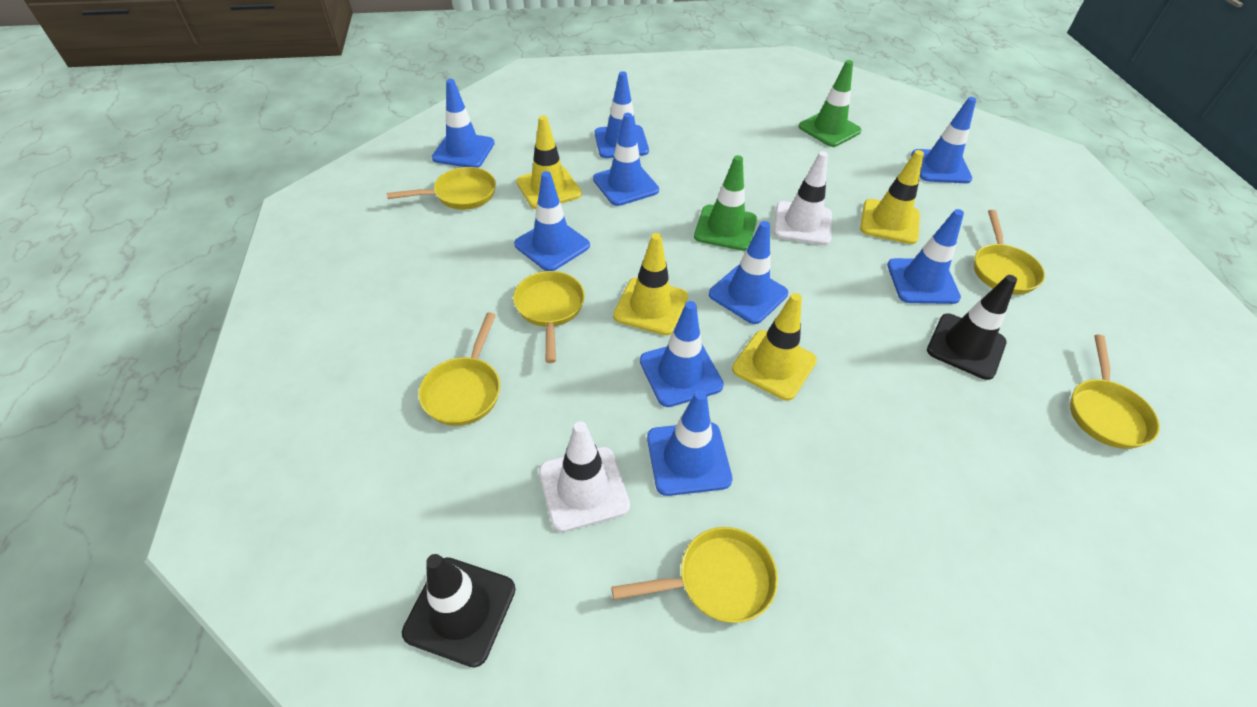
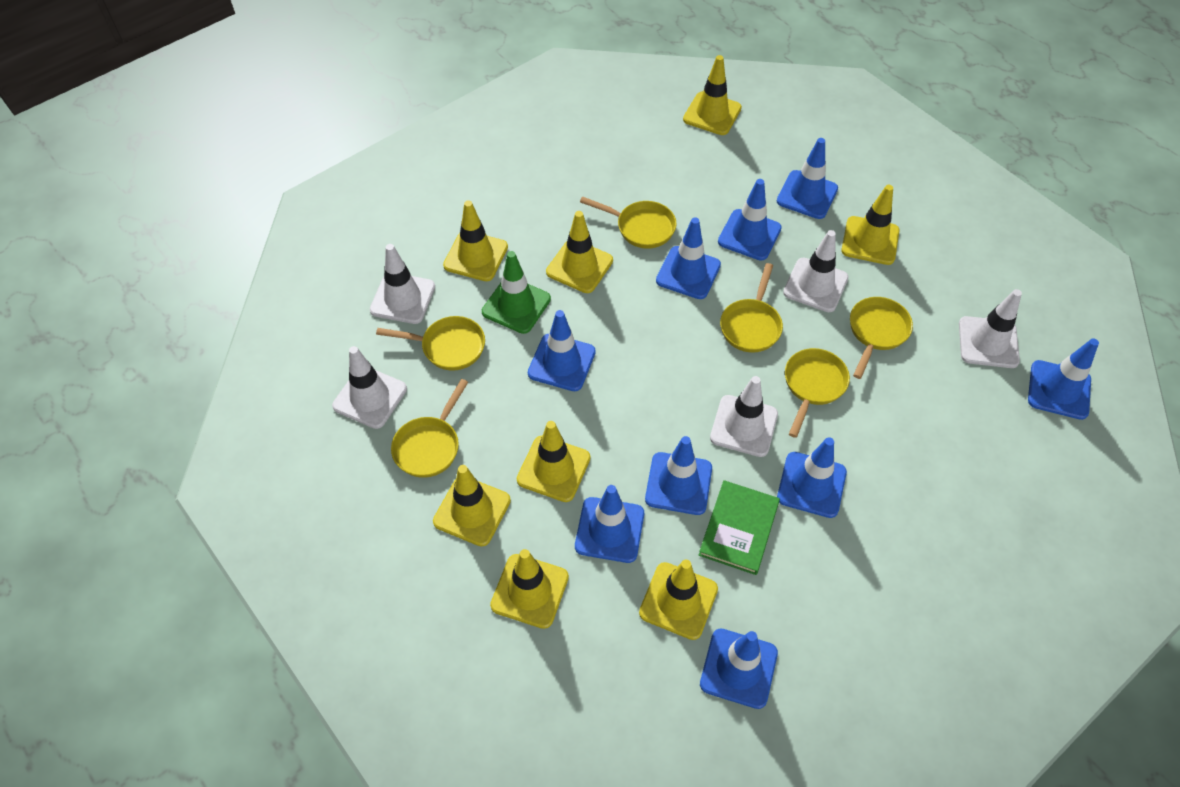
black traffic cone: [402,554,516,668] [927,275,1017,380] = 2 -> none = 0
green book: none = 0 -> [699,480,780,575] = 1
green traffic cone: [694,155,757,251] [799,60,861,147] = 2 -> [482,251,551,334] = 1
white traffic cone: [539,421,630,532] [774,151,832,245] = 2 -> [332,346,407,429] [370,244,435,324] [710,376,778,457] [783,230,849,312] [959,289,1022,368] = 5
yellow traffic cone: [516,116,582,209] [613,233,688,336] [732,293,817,401] [860,150,924,244] = 4 -> [433,465,511,547] [443,200,508,281] [490,549,569,629] [517,421,591,502] [546,211,613,293] [639,560,718,640] [683,55,742,135] [841,185,900,265] = 8

